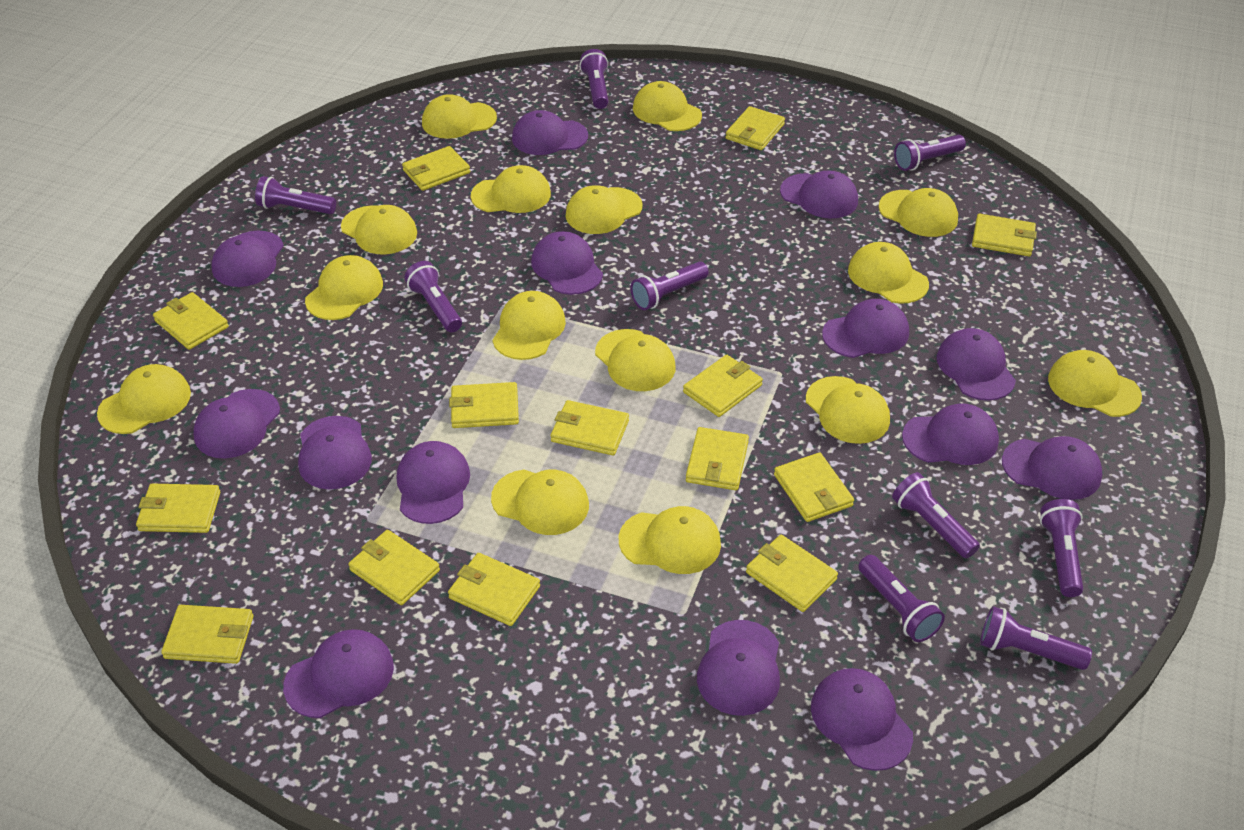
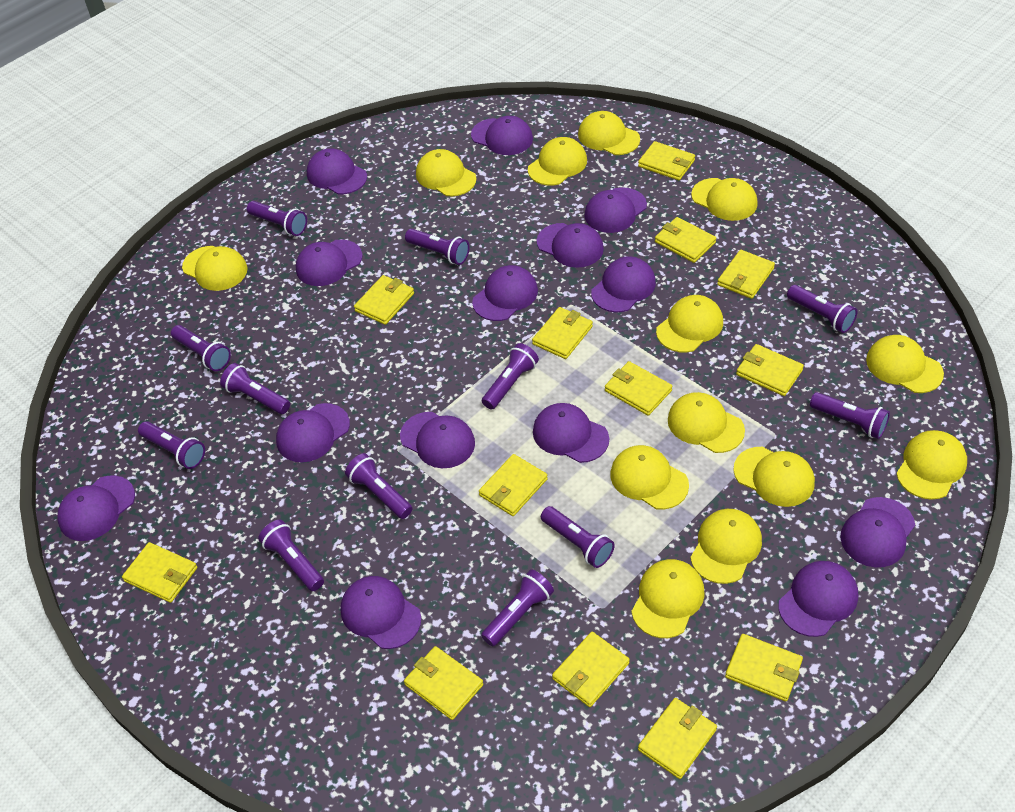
purple flashlight: [255,176,336,214] [404,261,462,332] [579,49,608,109] [630,261,708,310] [858,555,945,642] [892,472,980,559] [894,135,966,171] [980,606,1092,670] [1040,499,1083,597] = 9 -> [138,421,205,469] [171,325,231,371] [220,363,290,414] [247,201,307,236] [258,520,324,591] [345,453,413,519] [405,229,469,265] [481,569,554,646] [482,343,539,410] [541,506,615,568] [787,285,857,333] [810,392,890,439] = 12
yellow cap: [97,364,191,434] [305,255,383,320] [341,205,417,254] [422,94,497,139] [471,165,551,213] [491,469,589,535] [492,291,566,360] [566,185,643,234] [595,329,675,391] [619,506,721,574] [633,81,702,131] [806,376,890,444] [848,242,929,304] [879,188,958,237] [1048,350,1142,417] = 15 -> [182,246,248,291] [416,149,476,196] [528,137,587,186] [578,111,640,155] [610,445,689,510] [631,559,705,638] [656,295,723,353] [668,392,745,453] [690,509,762,584] [691,178,758,221] [733,447,815,507] [866,335,944,393] [896,430,967,500] = 13
yellow wallet: [136,483,220,533] [153,292,229,350] [161,605,253,664] [348,530,440,605] [402,146,470,191] [448,553,540,626] [449,382,519,428] [551,400,629,456] [683,355,763,417] [686,427,749,490] [725,106,785,150] [746,535,838,612] [774,452,854,522] [972,214,1037,256] = 14 -> [122,542,197,603] [354,275,414,325] [404,646,483,720] [479,454,548,516] [532,307,593,359] [552,632,630,707] [605,361,672,416] [638,141,695,180] [638,698,717,779] [655,217,716,263] [717,250,775,299] [725,634,803,701] [736,344,804,396] = 13

